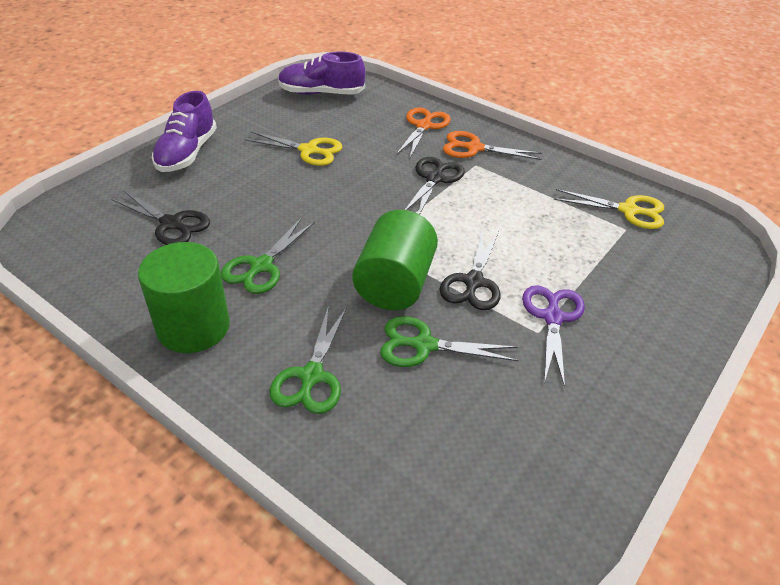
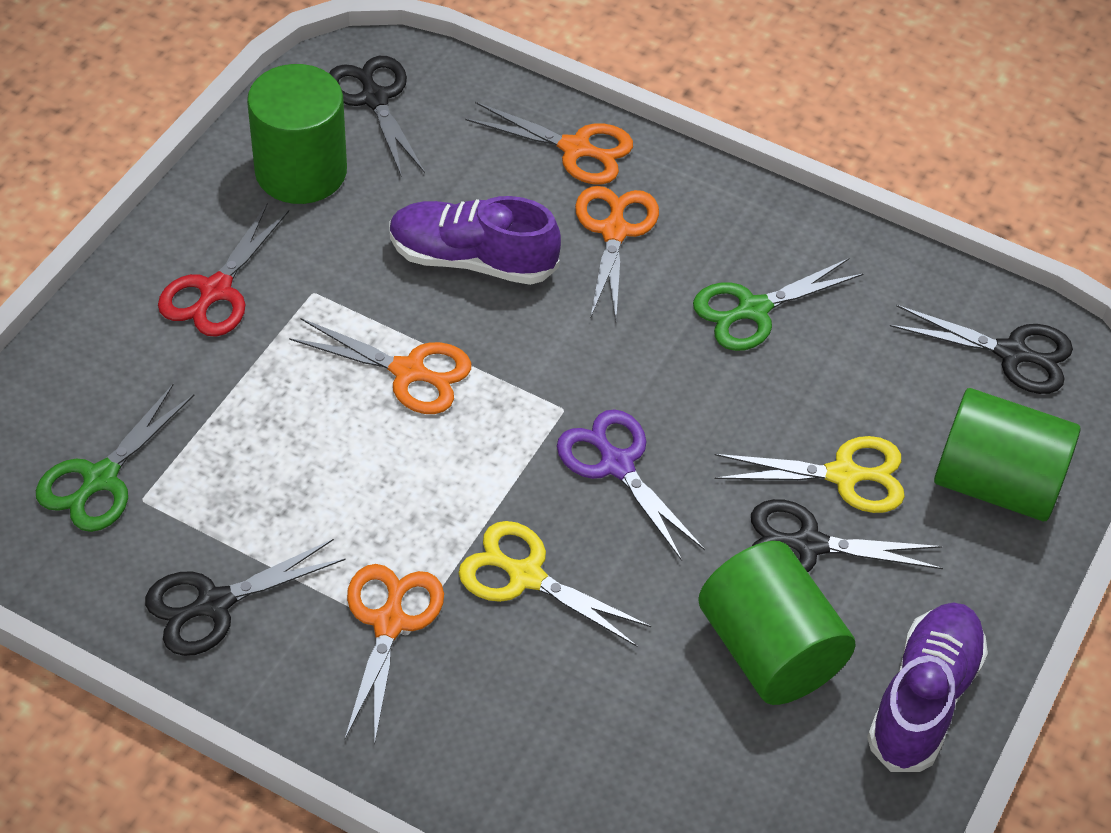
black scissors: [111,190,210,245] [405,157,465,215] [439,230,501,310] = 3 -> [145,539,346,656] [329,56,425,177] [751,499,943,572] [890,305,1073,394] = 4
green cylinder: [138,242,230,353] [352,210,438,310] = 2 -> [247,64,347,204] [698,541,856,705] [934,388,1080,521] = 3
green scissors: [221,218,315,294] [270,305,347,414] [380,316,519,367] = 3 -> [36,384,194,532] [693,258,864,351] = 2
orange scissors: [396,108,451,158] [443,131,542,160] = 2 -> [289,318,471,414] [345,564,444,746] [465,102,633,185] [575,186,659,321] = 4
red scissors: none = 0 -> [158,203,289,337] = 1

